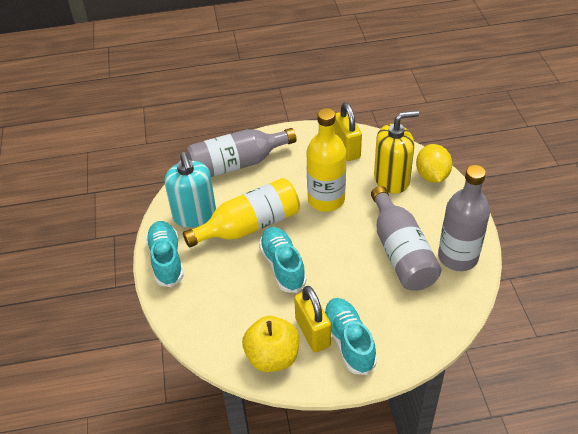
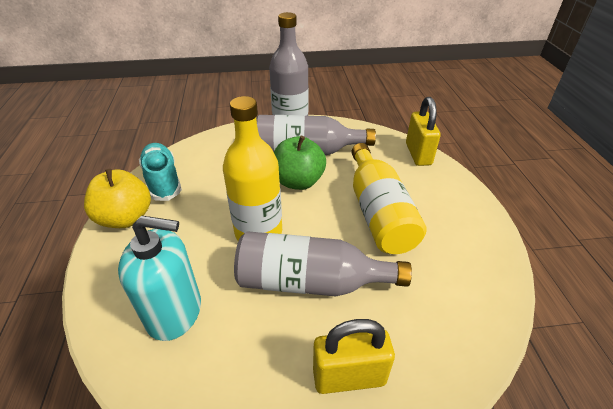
green apple: none = 0 -> [274,136,326,190] = 1
turquoise shoe: [145,221,184,287] [259,227,307,293] [324,298,377,375] = 3 -> [139,143,182,201] = 1
yellow lemon: [416,144,452,183] = 1 -> none = 0
yellow soap dispenser: [374,110,419,193] = 1 -> none = 0

